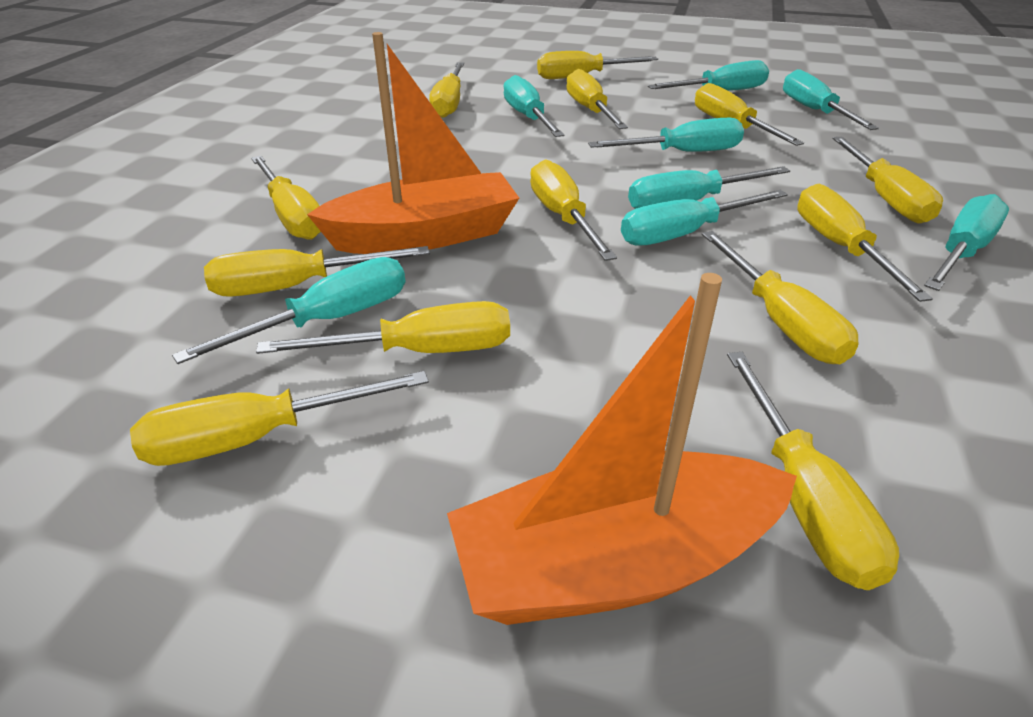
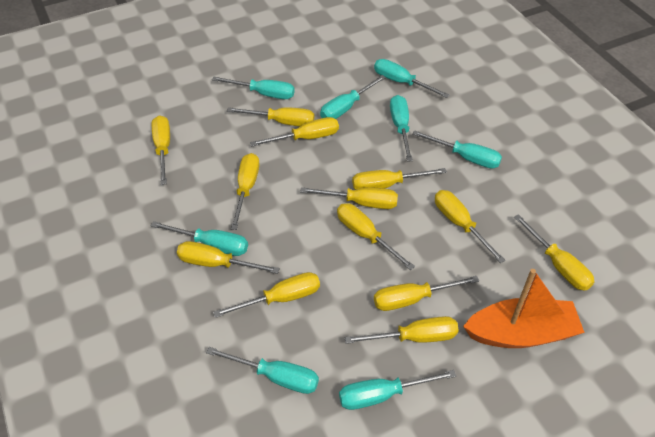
orange boat: [307,32,519,254] [447,273,797,625] = 2 -> [463,269,585,348] = 1

